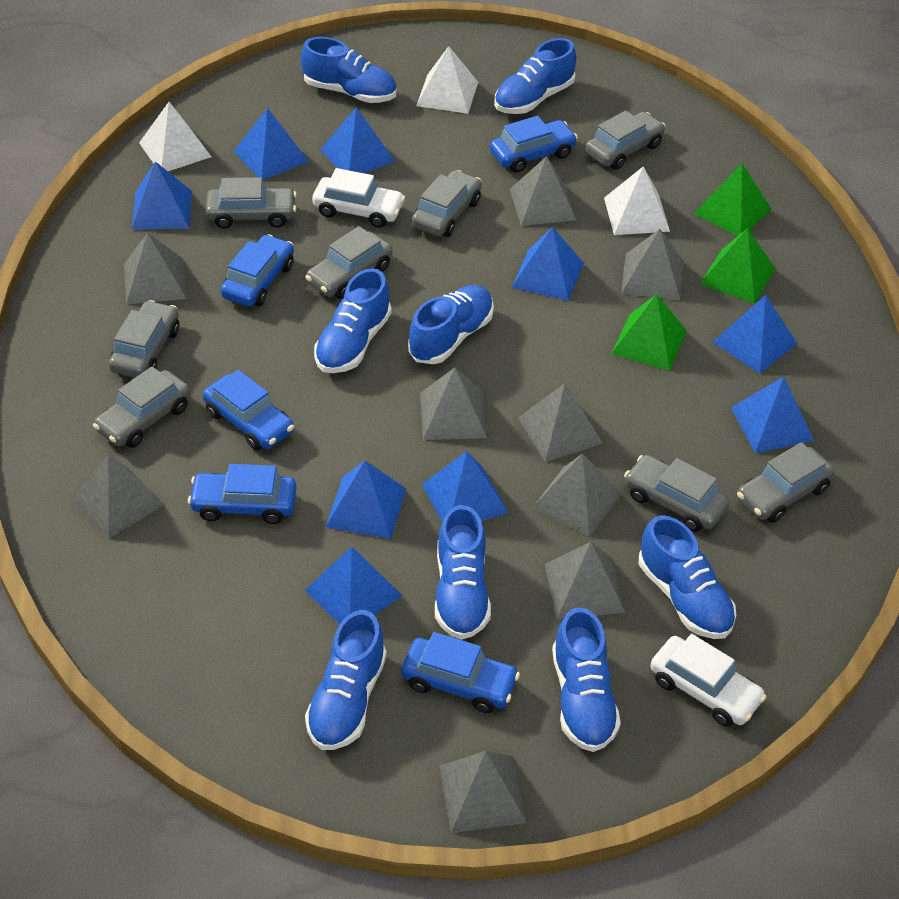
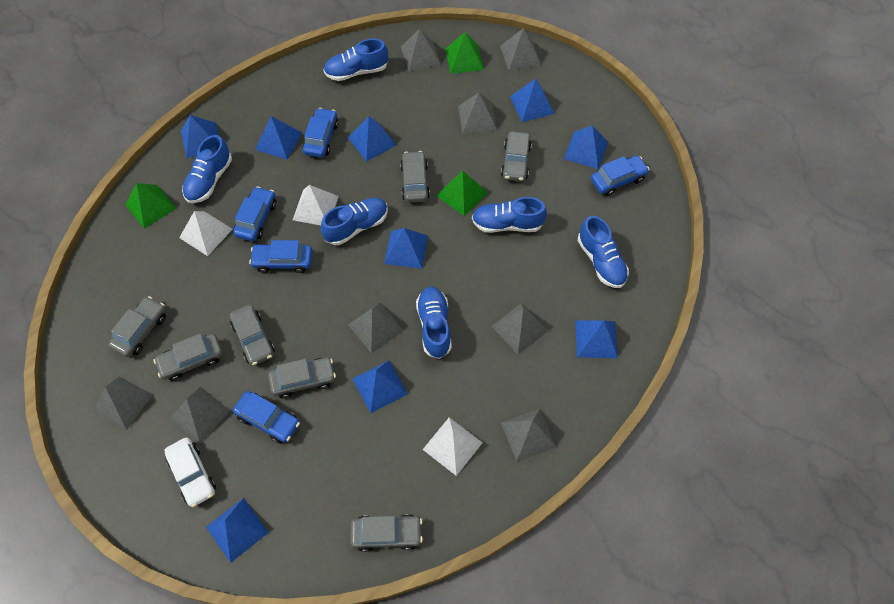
blue shoe: [301,37,397,103] [305,610,387,750] [314,268,391,373] [408,285,494,364] [435,505,491,640] [494,38,576,114] [552,608,621,752] [639,515,736,639] = 8 -> [182,135,232,203] [321,198,388,245] [324,39,388,81] [416,287,452,359] [472,197,547,233] [578,216,629,288] = 6
grey car: [93,366,190,448] [109,300,179,378] [206,177,297,229] [305,226,392,299] [412,170,482,237] [585,110,666,170] [624,455,730,532] [737,442,835,523] = 8 -> [108,296,166,357] [154,334,223,381] [230,305,275,366] [268,357,336,398] [350,514,423,552] [400,151,430,203] [501,131,532,182] = 7
grey pyramid: [71,454,164,539] [124,233,186,305] [420,367,487,440] [440,751,527,833] [510,156,576,226] [518,383,603,462] [532,454,622,537] [545,542,625,620] [621,229,683,300] = 9 -> [93,376,153,430] [170,387,230,443] [348,303,404,354] [401,28,441,71] [458,93,497,134] [491,304,547,354] [500,28,541,71] [501,409,556,461] = 8
white car: [312,168,405,228] [650,634,766,727] = 2 -> [164,438,216,507] = 1

